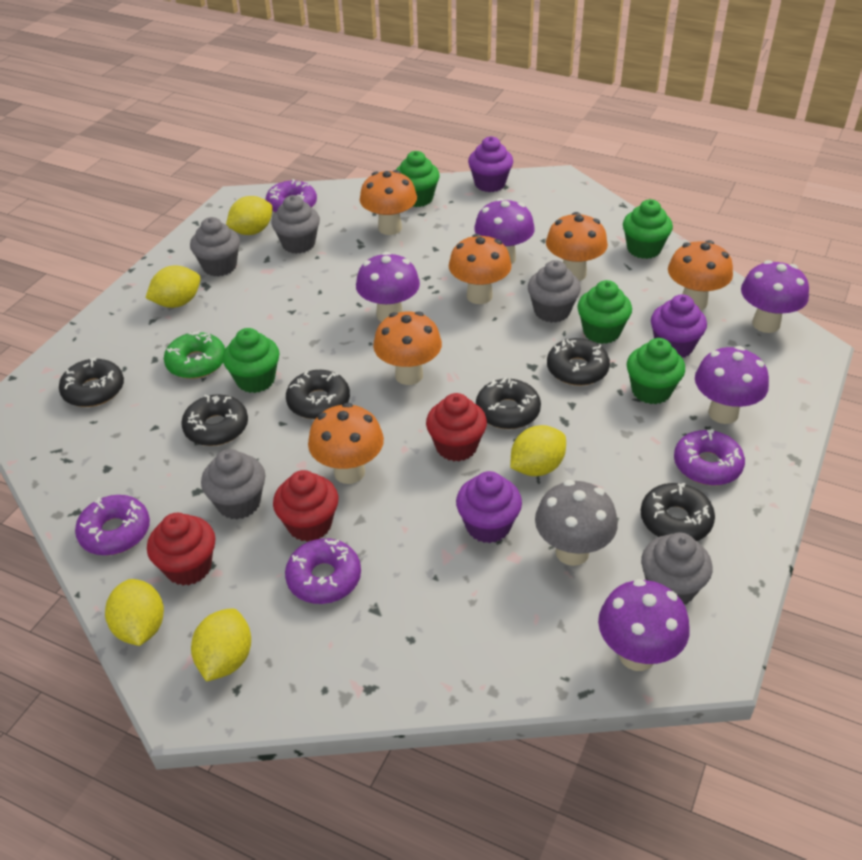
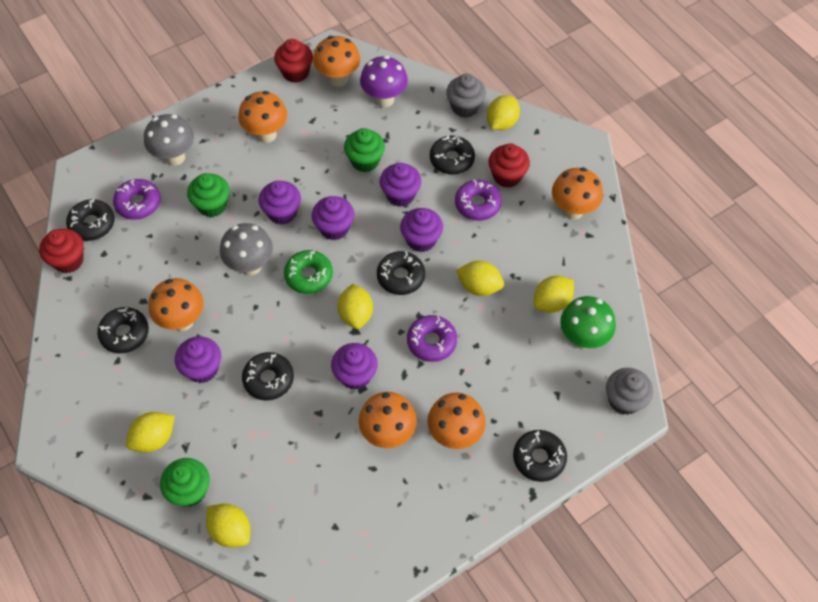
green cupcake: [223,328,279,393] [396,151,440,207] [577,280,632,344] [623,199,673,259] [627,338,685,404] = 5 -> [160,458,210,507] [187,173,230,217] [344,128,385,172] = 3
green mushroom: none = 0 -> [560,296,616,349] = 1
grey cupcake: [190,217,240,277] [201,449,265,519] [271,195,320,254] [528,260,581,323] [641,532,712,604] = 5 -> [446,74,486,118] [606,368,653,415] = 2
grey mushroom: [535,480,618,566] = 1 -> [144,114,194,166] [220,223,273,276] = 2
purple cupcake: [456,471,522,543] [468,136,513,192] [651,294,707,357] = 3 -> [175,336,221,383] [259,181,301,225] [312,196,354,240] [331,343,378,390] [380,163,421,207] [400,208,443,252] = 6
purple donut: [75,495,150,555] [266,179,317,213] [285,538,361,604] [674,429,745,485] = 4 -> [113,179,161,220] [407,315,457,362] [455,180,502,221] = 3
purple mushroom: [356,252,420,322] [474,198,535,264] [598,579,690,671] [695,346,769,424] [741,260,809,333] = 5 -> [360,55,408,107] = 1
yellow lemon: [105,579,164,646] [145,265,201,308] [191,608,251,682] [226,196,273,235] [510,425,566,476] = 5 -> [126,412,175,453] [206,504,250,548] [338,284,373,329] [456,261,504,296] [487,95,520,130] [534,276,574,313] = 6

